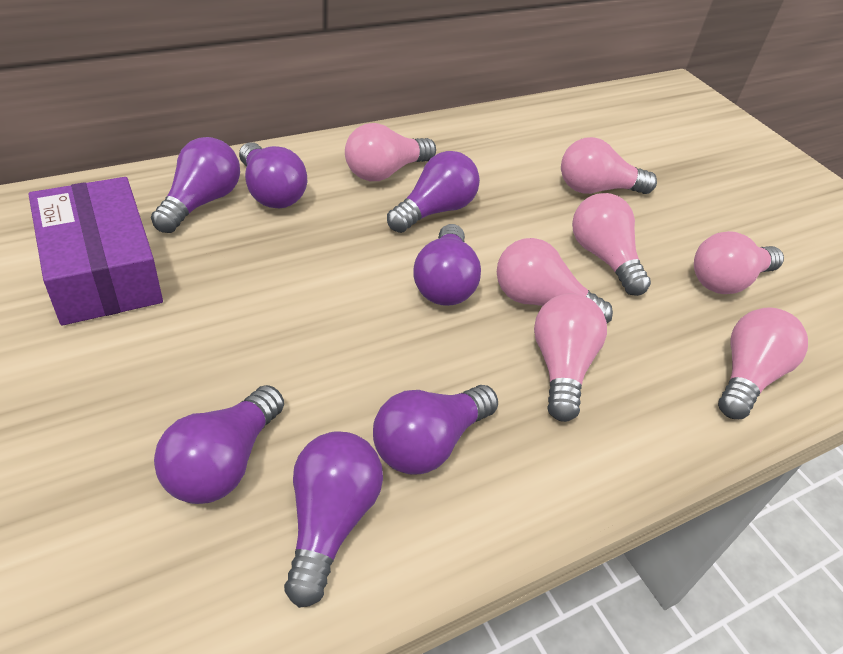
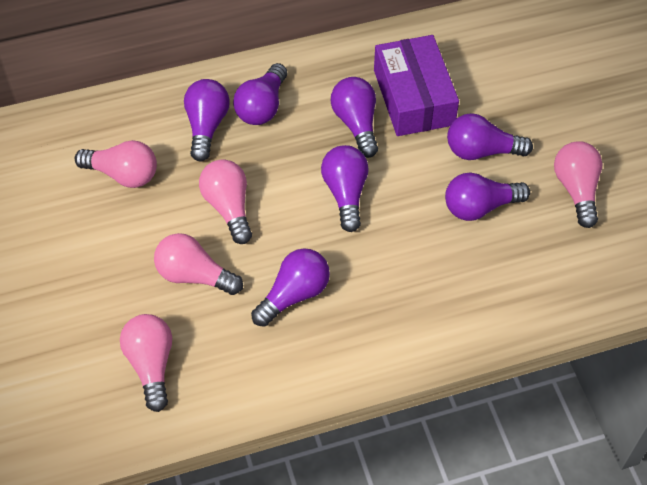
pink light bulb: [345,123,436,181] [497,238,613,323] [534,293,607,422] [561,137,657,194] [572,193,651,296] [694,231,784,294] [718,307,808,419] = 7 -> [75,140,157,188] [120,314,172,412] [154,233,243,295] [199,159,252,244] [554,141,603,228] = 5

